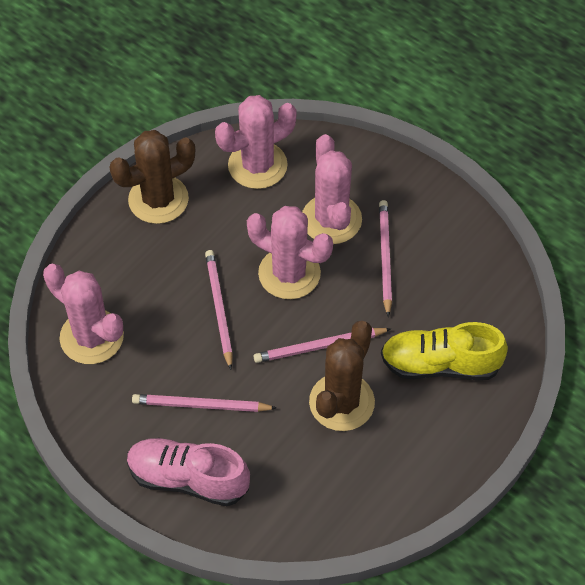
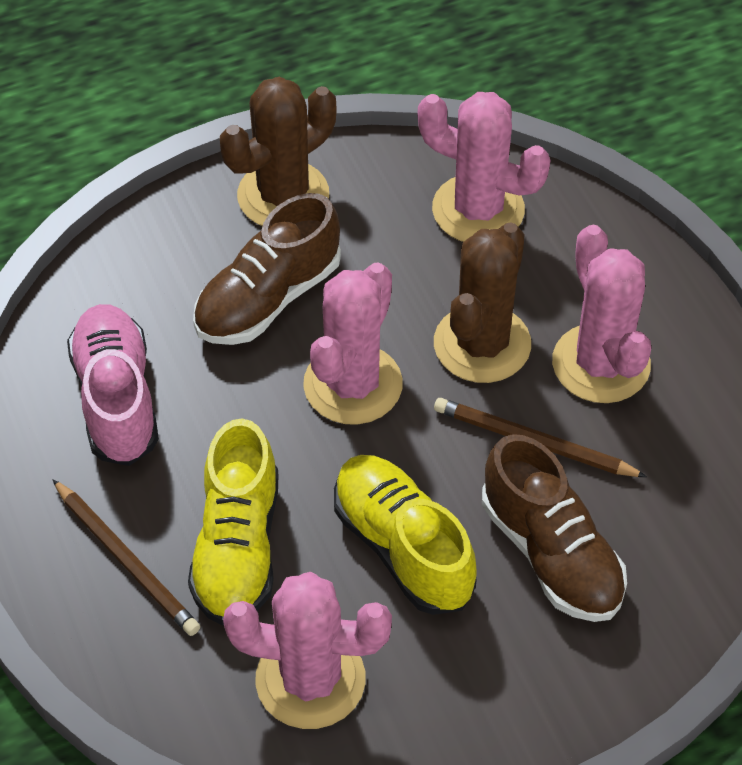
brown pencil: none = 0 -> [52,479,200,636] [434,398,647,477] = 2
brown shoe: none = 0 -> [193,193,341,345] [482,434,627,622] = 2
pink pencil: [132,394,276,412] [205,250,233,370] [253,328,391,363] [379,200,392,317] = 4 -> none = 0
yellow shoe: [381,322,508,380] = 1 -> [188,419,278,626] [334,455,477,615] = 2

